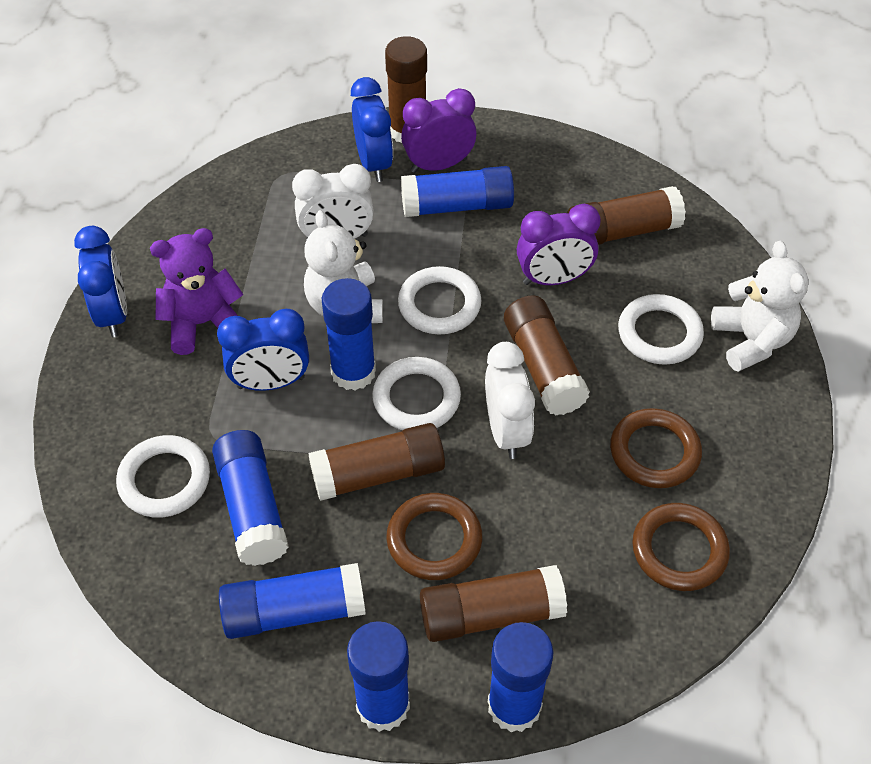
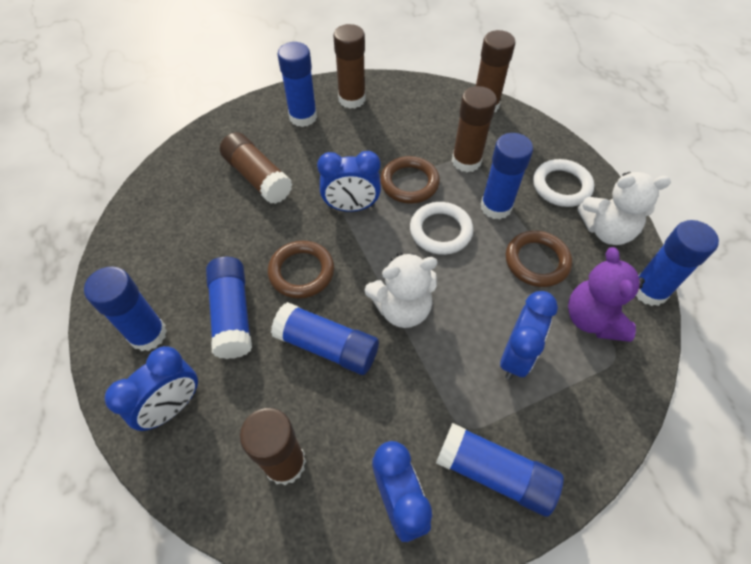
blue clock: [74,226,127,337] [217,309,309,391] [351,77,393,182] = 3 -> [105,346,198,431] [317,151,381,212] [372,441,432,542] [500,291,558,380] = 4
blue glue stick: [212,430,289,566] [219,563,366,639] [322,278,376,391] [347,621,410,732] [401,166,514,217] [488,622,554,732] = 6 -> [84,267,167,351] [206,257,252,359] [271,302,379,375] [277,42,317,127] [436,423,563,517] [481,133,533,219] [636,220,719,306] = 7
purple clock: [401,88,477,173] [517,204,601,285] = 2 -> none = 0
white clock: [292,164,374,240] [485,342,535,459] = 2 -> none = 0
white ring: [116,435,210,517] [372,357,461,430] [398,266,481,335] [618,294,704,365] = 4 -> [410,202,473,255] [533,159,594,207] = 2

